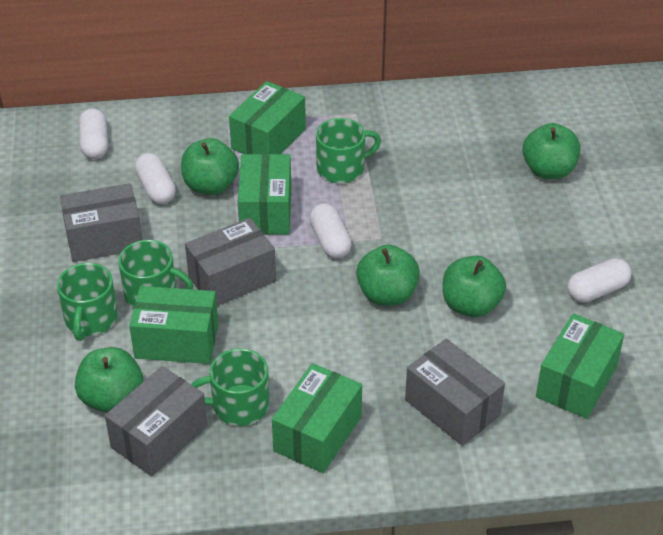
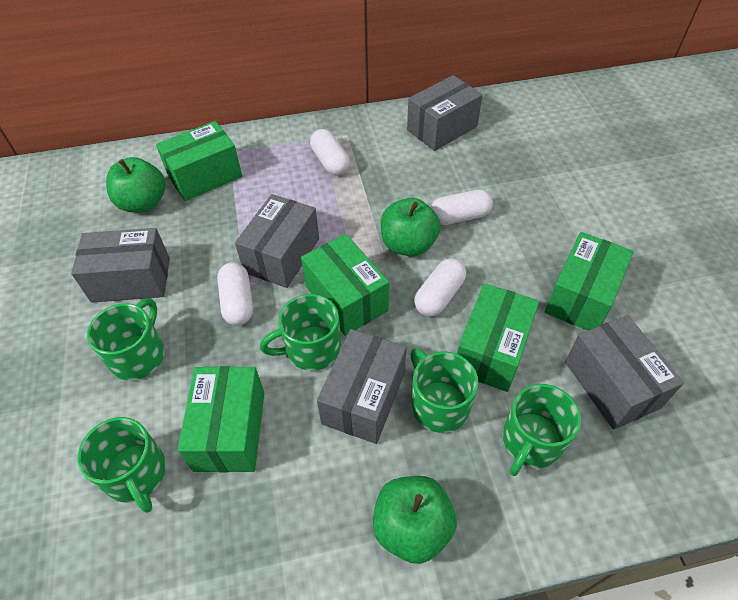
green apple: [75,347,143,413] [181,138,239,195] [356,245,420,306] [443,256,506,317] [522,123,581,179] = 5 -> [106,157,165,213] [373,476,457,564] [381,198,441,257] = 3
green mug: [57,263,118,341] [118,240,193,308] [191,348,269,426] [316,118,381,184] = 4 -> [77,417,166,513] [87,298,165,380] [260,294,341,371] [410,348,479,433] [503,384,581,476] = 5
grey box: [60,183,142,262] [105,366,207,477] [185,218,276,306] [405,339,505,446] = 4 -> [71,228,170,303] [235,194,319,288] [317,329,407,444] [407,75,483,151] [565,315,684,430] = 5

